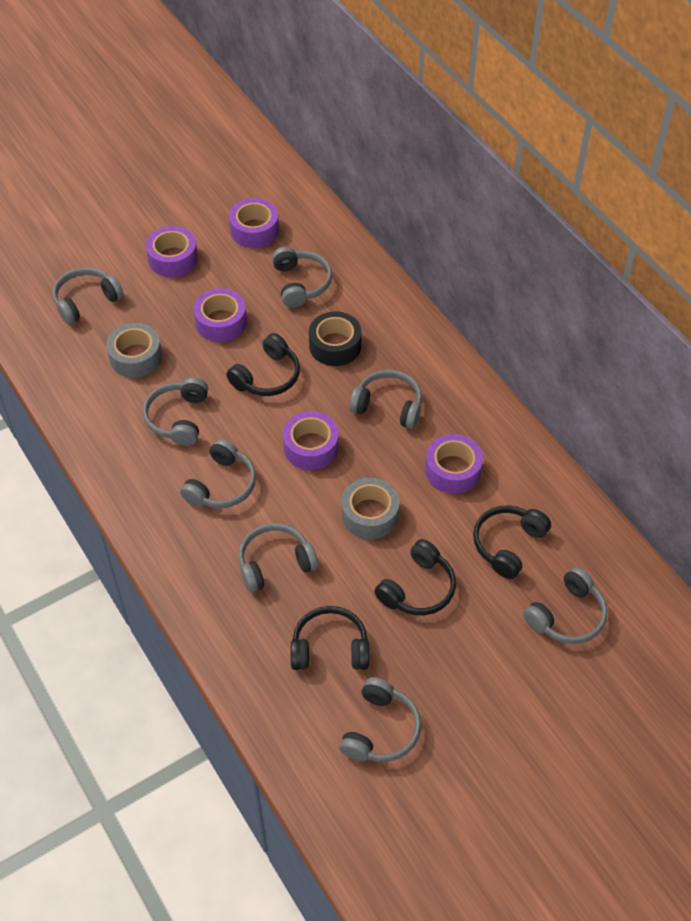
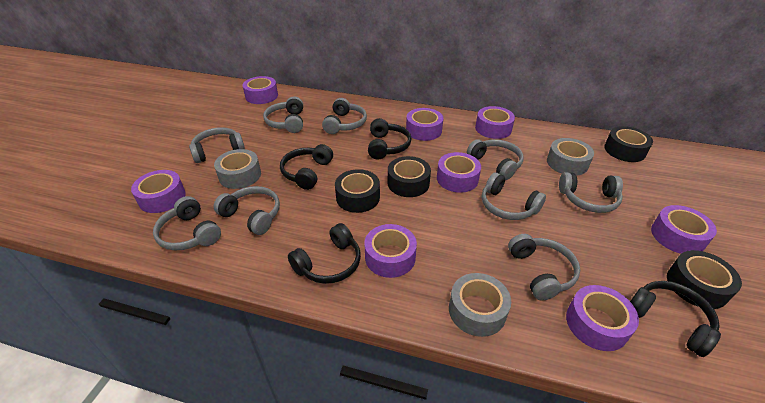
black tape: [309,312,361,366] = 1 -> [335,169,380,213] [388,156,431,197] [604,126,653,162] [667,250,742,309] = 4
grey headphones: [52,267,124,325] [143,377,208,446] [180,439,256,508] [239,524,319,593] [272,247,332,308] [339,677,421,762] [349,370,422,429] [523,567,607,644] = 8 -> [153,196,221,250] [189,127,245,163] [214,186,280,235] [263,96,303,133] [322,98,367,134] [467,139,524,180] [482,172,546,220] [508,234,580,300] [559,172,623,213] = 9
grey tape: [106,323,162,378] [342,478,399,539] = 2 -> [214,149,261,189] [449,273,511,337] [547,138,594,176] = 3
purple tape: [146,226,198,277] [193,288,247,342] [229,198,279,248] [283,411,339,470] [425,434,483,494] = 5 -> [131,170,186,213] [243,76,278,104] [364,224,417,278] [406,108,443,141] [437,152,481,193] [475,106,515,139] [566,285,639,351] [651,205,717,254] = 8

